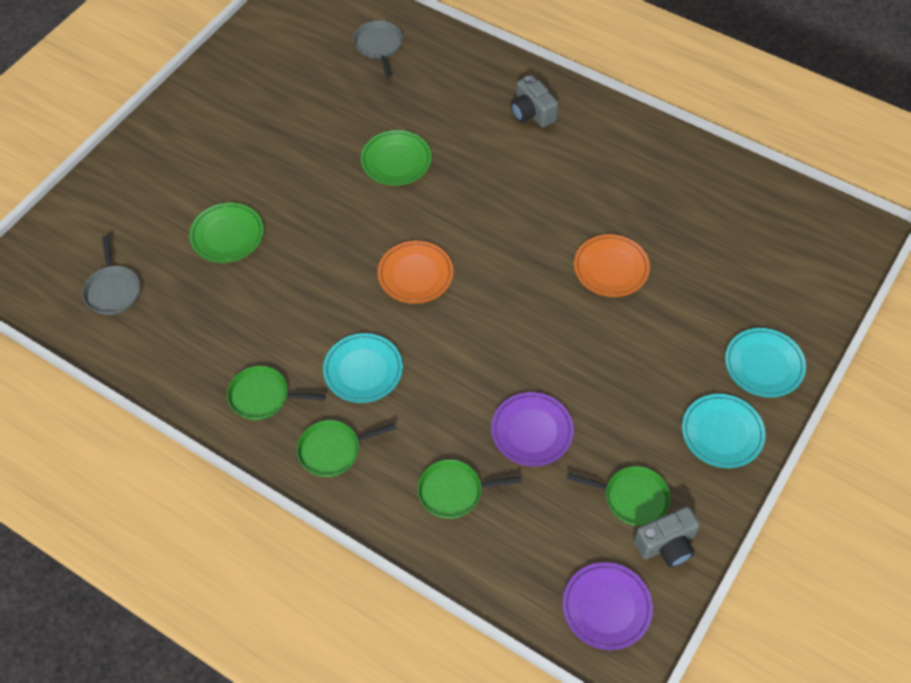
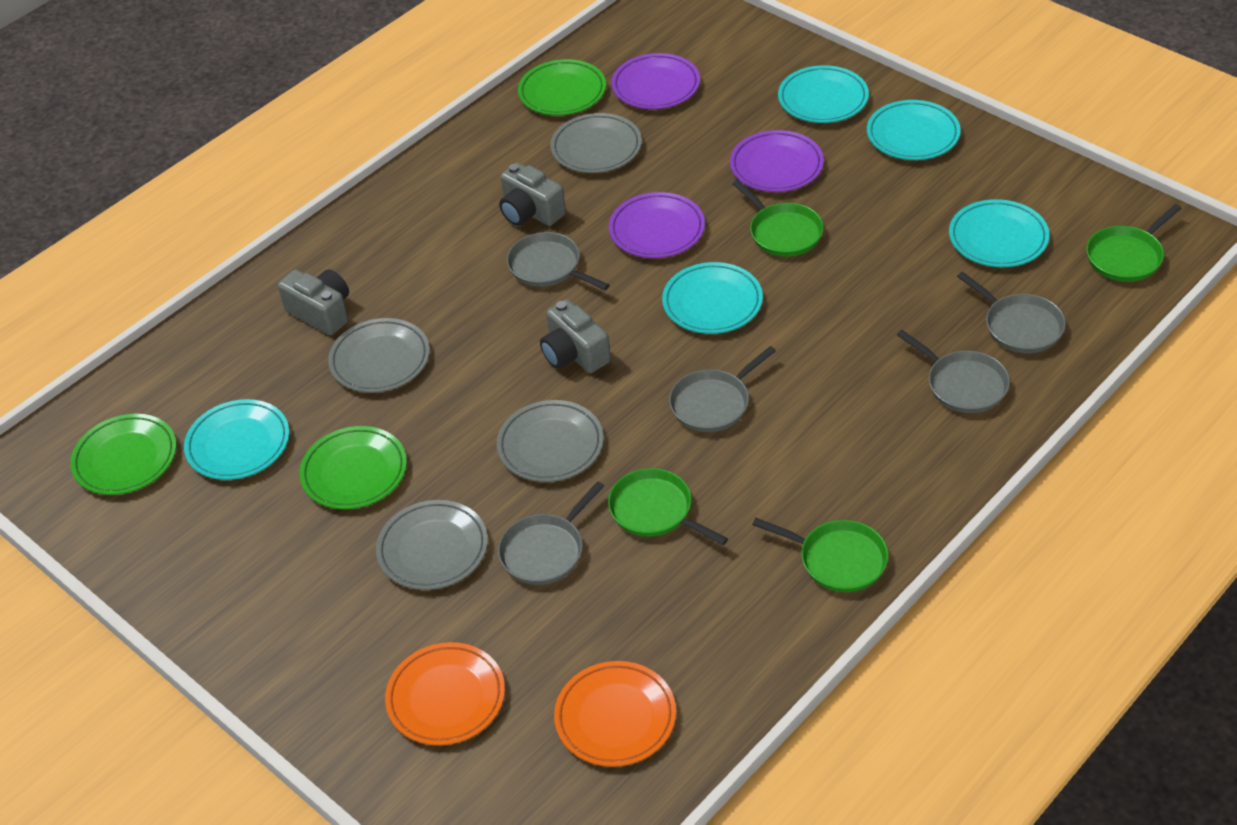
green plate: [189,203,264,263] [361,130,432,186] = 2 -> [70,414,176,495] [299,426,407,509] [518,59,606,116] = 3
grey camera: [511,75,558,128] [634,506,700,567] = 2 -> [278,269,349,335] [499,163,566,226] [540,299,611,373] = 3
grey pan: [82,235,140,315] [353,20,403,78] = 2 -> [498,481,604,585] [507,232,610,290] [669,346,776,432] [897,330,1010,413] [957,272,1066,353] = 5
grey plate: none = 0 -> [328,318,430,393] [376,500,488,590] [497,400,604,482] [550,113,642,173] = 4
purple plate: [491,392,574,466] [563,562,653,650] = 2 -> [609,192,705,258] [612,53,700,109] [730,130,824,192] = 3
turquoise plate: [323,333,403,403] [682,394,766,468] [725,328,806,397] = 3 -> [184,399,289,480] [662,262,763,334] [778,65,869,123] [867,100,961,160] [949,199,1050,267] = 5

